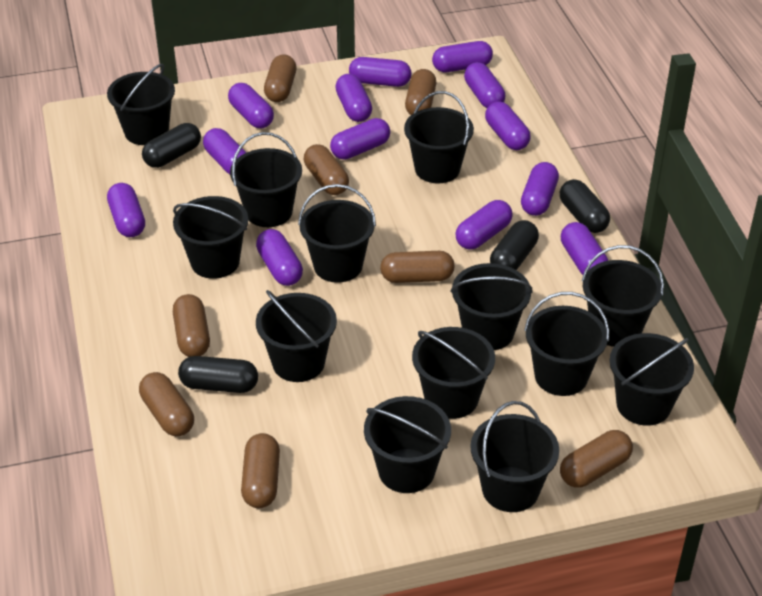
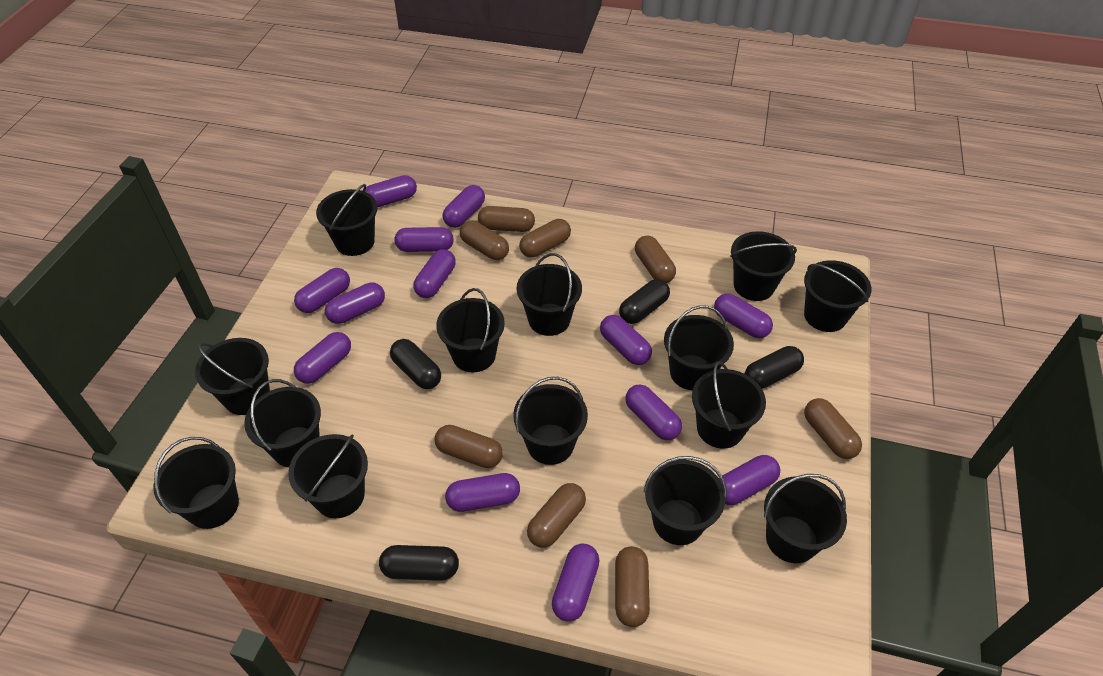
black bucket: [107,64,175,145] [173,196,248,279] [230,132,302,227] [256,290,337,382] [298,184,376,283] [364,396,451,493] [404,91,474,184] [412,327,495,419] [450,263,533,350] [470,401,559,512] [524,292,609,396] [582,245,664,347] [609,333,694,426] = 13 -> [153,437,239,529] [195,338,270,415] [244,379,321,467] [288,434,368,518] [316,184,377,256] [436,288,505,373] [513,377,588,465] [516,253,582,336] [644,456,727,545] [664,305,734,390] [692,362,766,449] [730,231,797,301] [764,474,847,563] [804,260,871,332] = 14

